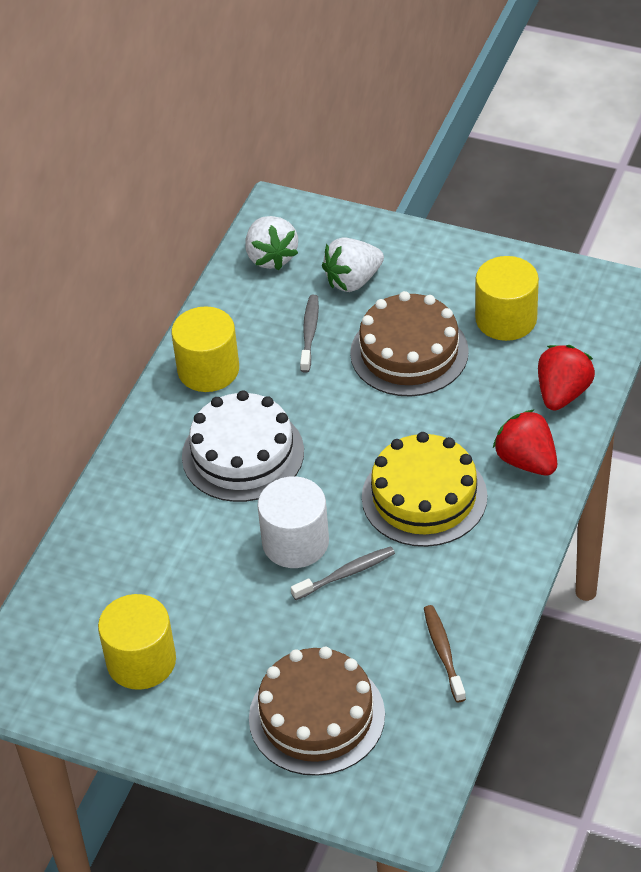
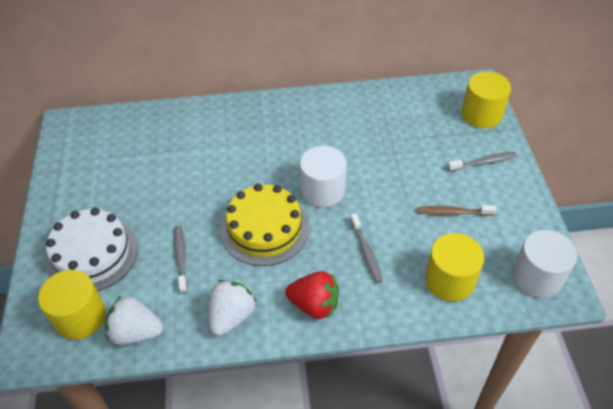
brown cake: [249,647,385,776] [350,291,469,397] = 2 -> none = 0
grey toothbrush: [291,546,395,600] [300,295,319,373] = 2 -> [174,225,188,294] [350,213,383,283] [447,152,517,172] = 3
red strawberry: [493,409,557,475] [538,345,595,410] = 2 -> [285,271,339,319] = 1
white cylinder: [257,477,329,568] = 1 -> [300,146,347,208] [512,230,577,298] = 2

